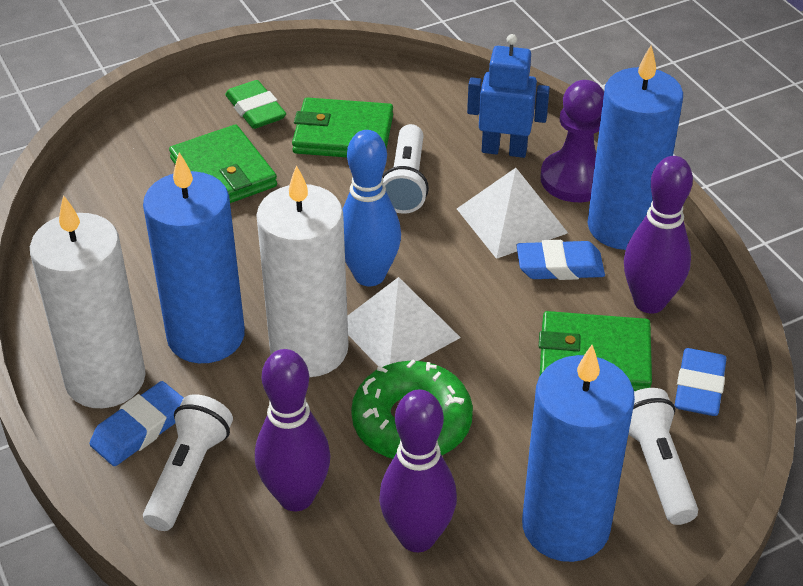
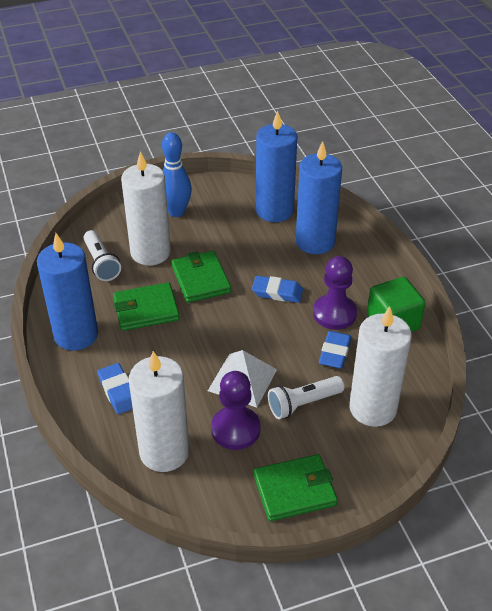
blue robot: [467,34,550,158] = 1 -> none = 0
green cube: none = 0 -> [367,277,425,332] = 1
green donut: [351,360,473,459] = 1 -> none = 0
green eraser: [225,80,286,129] = 1 -> none = 0
purple bowling pin: [255,349,331,511] [379,390,457,552] [624,156,693,314] = 3 -> none = 0
purple pawn: [541,80,604,202] = 1 -> [211,371,261,450] [313,256,357,330] = 2
white candle: [30,195,146,408] [256,165,349,377] = 2 -> [121,151,171,265] [129,351,189,472] [349,306,412,427] = 3
white flashlight: [143,394,233,531] [382,124,429,214] [628,388,698,525] = 3 -> [83,230,121,281] [268,376,344,419] = 2
white pyramid: [347,277,461,367] [457,168,568,259] = 2 -> [208,350,277,408] = 1

